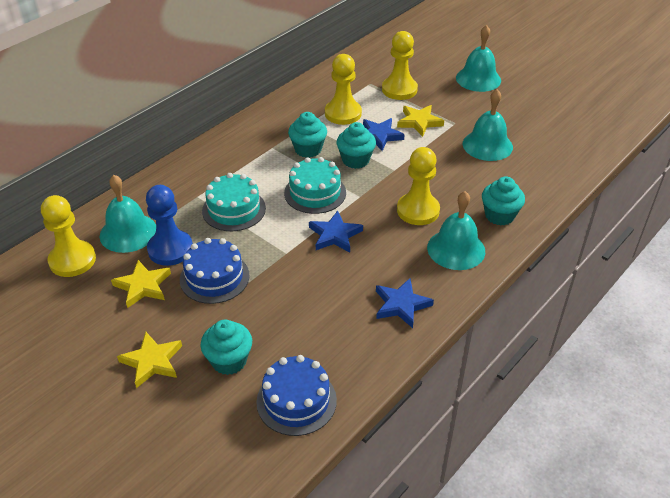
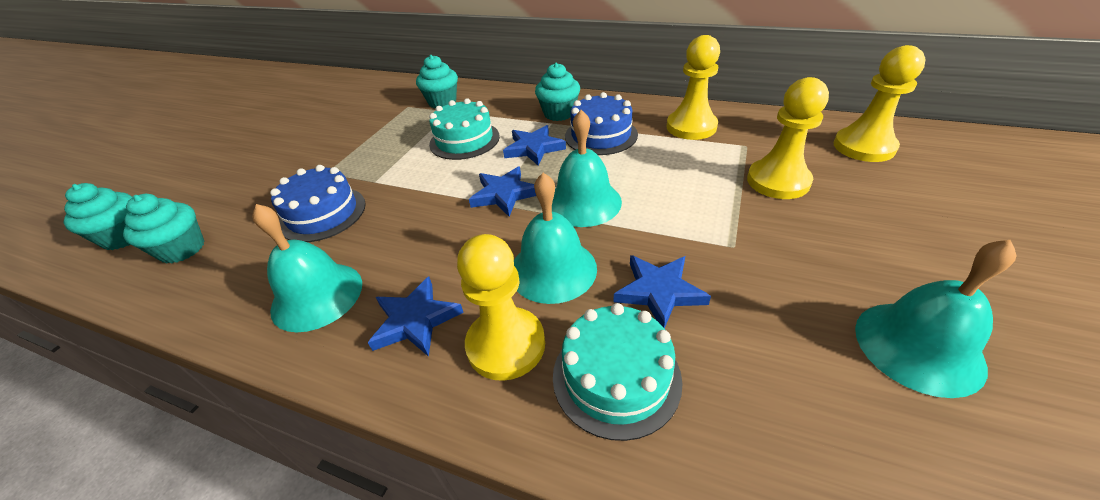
blue pawn: [146,185,193,266] = 1 -> none = 0
blue star: [309,211,363,252] [363,118,405,151] [376,278,434,328] = 3 -> [368,277,464,357] [469,167,536,217] [503,125,566,166] [613,255,711,329] = 4
yellow star: [111,260,171,308] [117,332,182,388] [397,105,444,137] = 3 -> none = 0

